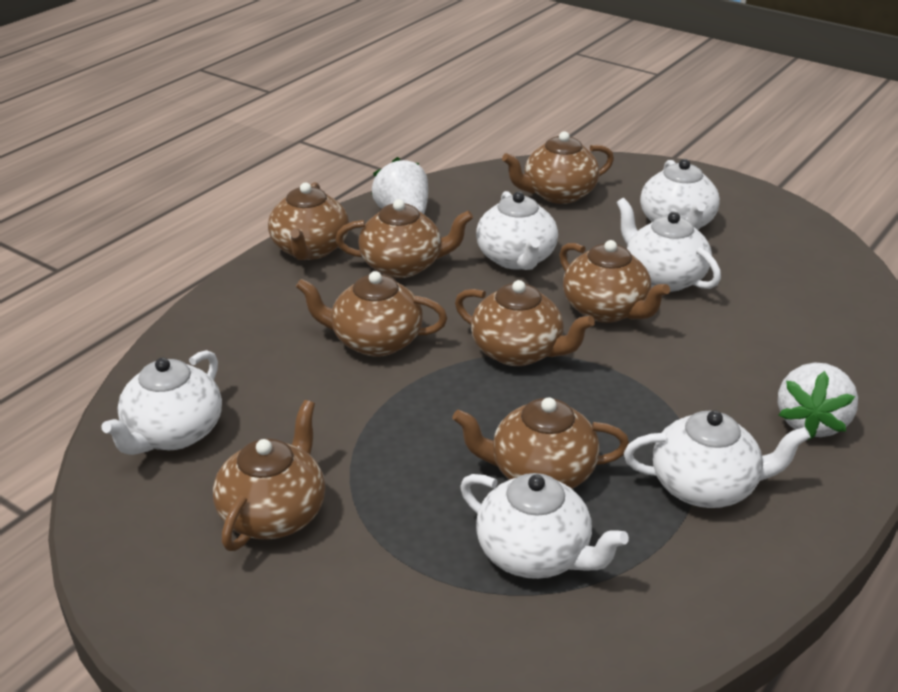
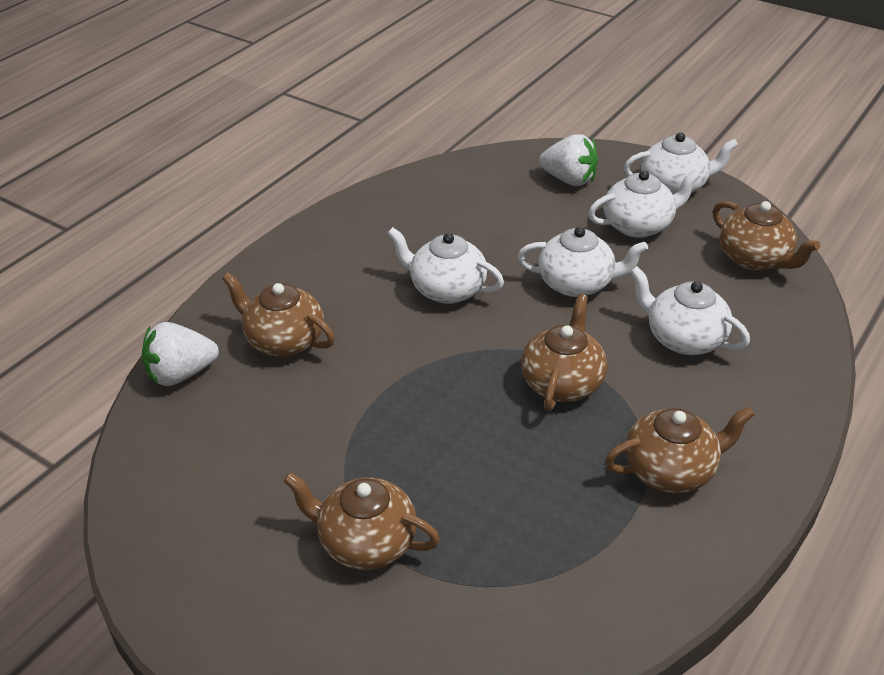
brown teapot: [213,400,325,551] [268,182,349,260] [296,271,447,357] [335,199,473,278] [452,397,629,489] [455,280,595,366] [502,131,614,204] [559,240,670,323] = 8 -> [222,272,335,356] [283,473,440,570] [521,294,607,411] [605,406,755,493] [713,201,820,271] = 5
white teapot: [102,350,222,455] [460,473,629,579] [476,191,558,270] [616,198,721,292] [624,410,810,508] [640,159,720,230] = 6 -> [387,227,504,304] [517,227,648,297] [588,170,701,238] [624,132,738,195] [630,266,750,355] = 5

